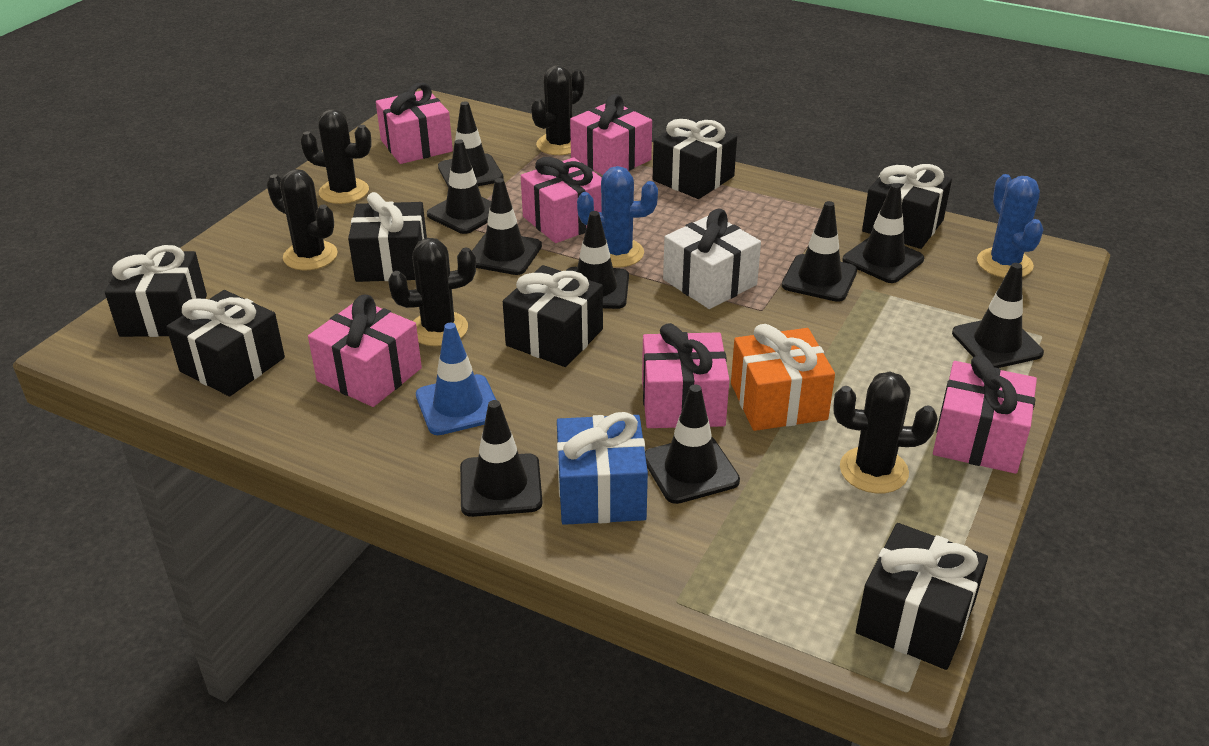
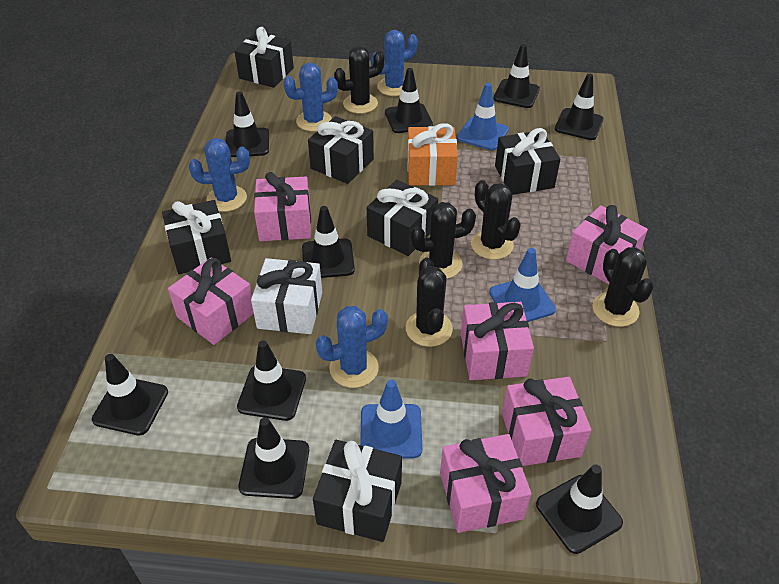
black gift: [105,245,207,337] [166,290,285,396] [348,192,427,282] [503,265,603,367] [653,118,737,199] [856,523,988,670] [862,162,952,249] = 7 -> [162,200,231,274] [235,27,294,88] [308,116,374,184] [313,440,402,542] [367,180,438,256] [495,128,560,195] = 6
blue cactus: [577,166,658,268] [977,174,1044,278] = 2 -> [189,138,250,212] [283,63,338,131] [316,306,388,388] [371,30,418,96] = 4
blue gift: [557,412,648,525] = 1 -> none = 0
blue traffic cone: [416,323,496,435] = 1 -> [360,380,422,458] [457,83,509,150] [489,248,556,322] = 3

